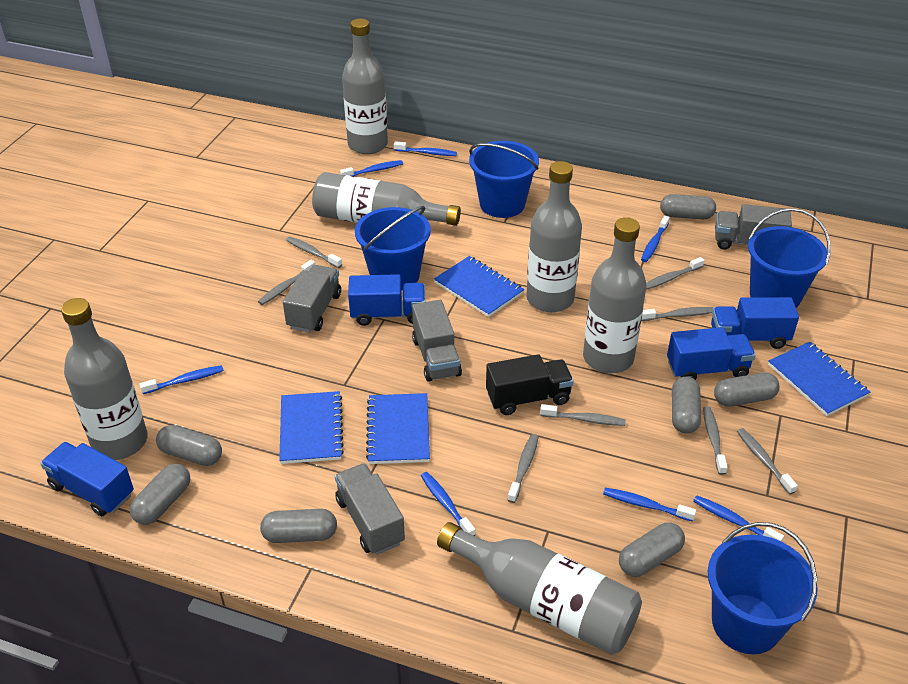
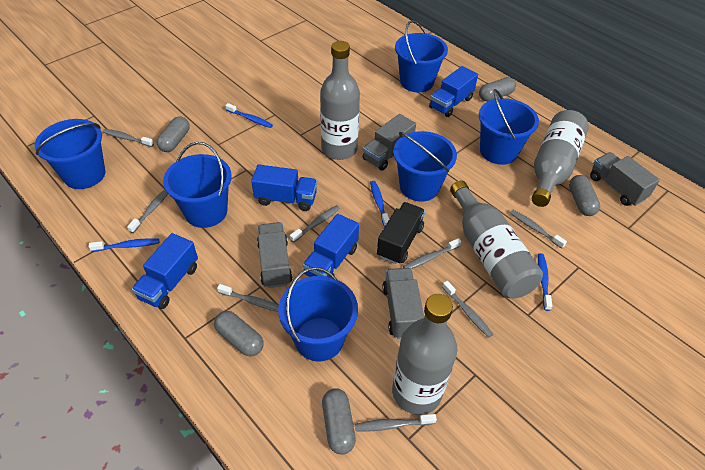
blue bucket: [355,206,431,291] [469,141,539,218] [708,522,818,654] [748,208,830,308] = 4 -> [35,119,106,189] [163,142,232,228] [278,267,358,361] [393,131,457,201] [395,20,448,92] [479,89,539,165] = 6
blue notebook: [279,391,344,464] [366,393,430,464] [434,256,524,317] [768,342,870,416] = 4 -> none = 0
blue toothbrush: [139,365,224,394] [340,160,403,176] [394,141,457,156] [421,472,476,536] [603,488,696,522] [641,216,670,262] [693,496,784,542] = 7 -> [89,238,159,252] [225,103,273,128] [370,181,389,227] [538,253,552,311] = 4
grey bottle: [61,298,148,460] [312,172,461,226] [342,19,388,154] [437,522,642,655] [526,161,582,312] [583,217,646,373] = 6 -> [320,41,360,160] [392,294,457,415] [450,181,543,299] [532,110,589,207] = 4
grey capsule: [130,464,190,525] [156,425,222,466] [260,509,337,543] [619,522,685,577] [660,194,716,219] [672,377,701,434] [714,373,780,406] = 7 -> [156,116,190,152] [214,311,263,357] [322,388,356,455] [479,77,516,102] [569,175,600,216] = 5

